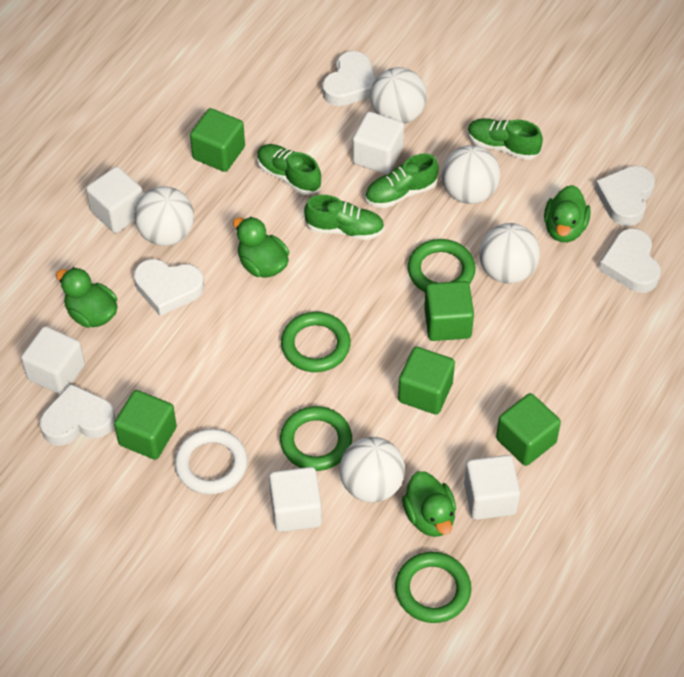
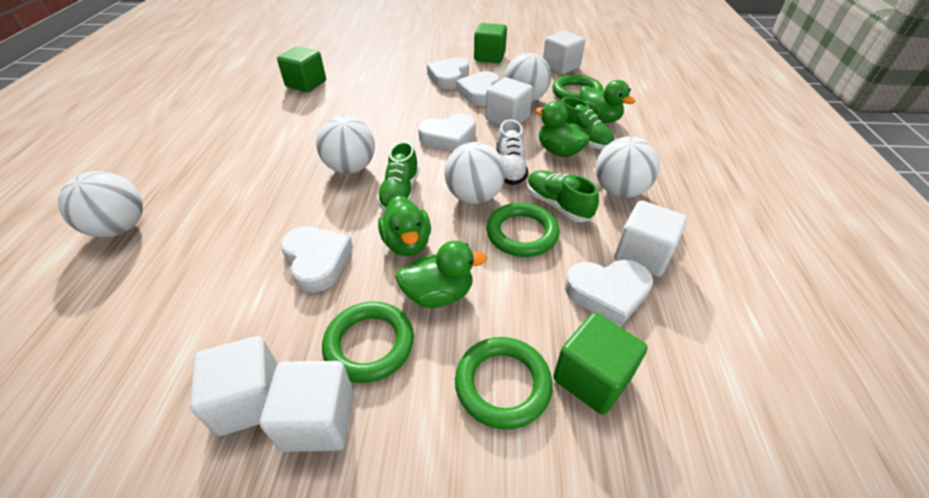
green cube: [114,390,177,460] [190,108,245,172] [398,347,455,415] [424,281,474,341] [496,393,561,466] = 5 -> [277,46,326,92] [474,23,507,63] [553,313,647,415] = 3
green shoe: [257,144,321,195] [304,195,384,240] [365,153,439,208] [468,118,543,160] = 4 -> [377,141,419,211] [527,170,599,222] [561,97,614,149] = 3
white ring: [174,429,248,494] = 1 -> none = 0
white shoe: none = 0 -> [496,119,528,185] = 1

